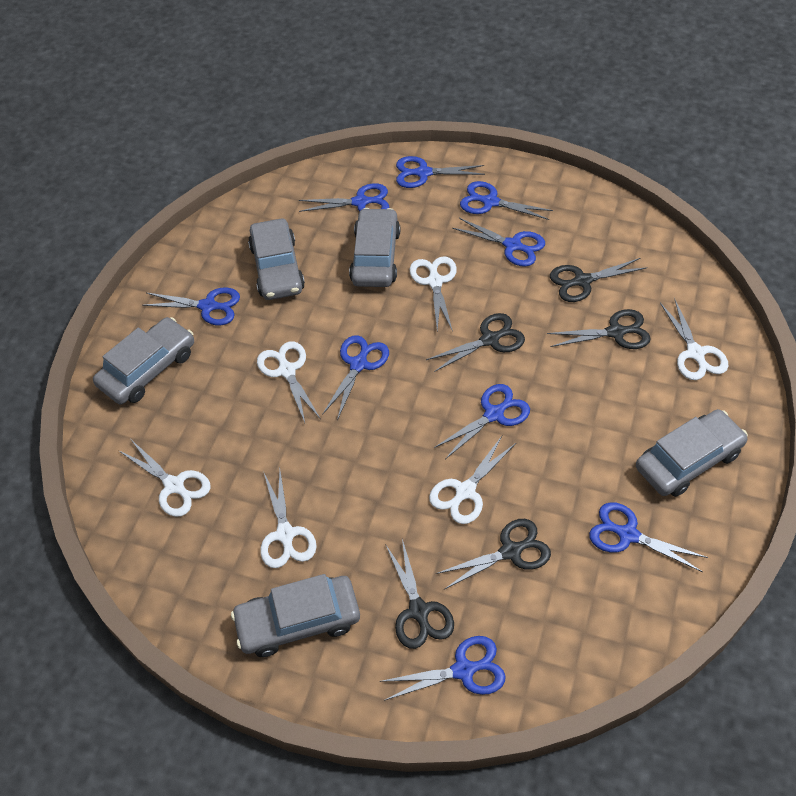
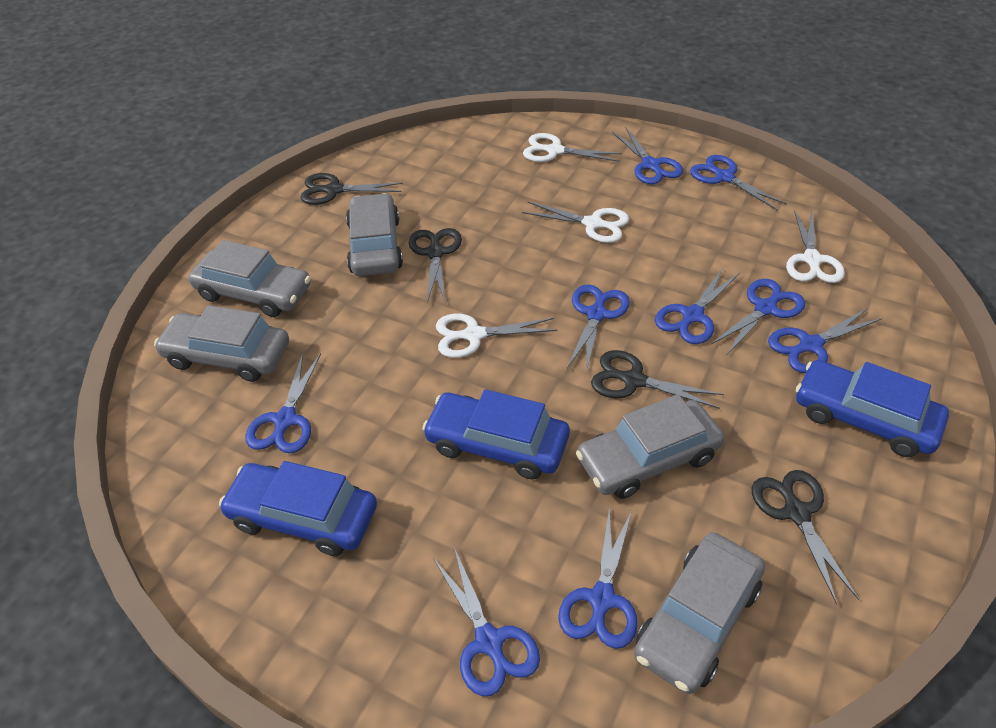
black scissors: [385,539,454,649] [426,313,525,372] [436,519,551,590] [547,309,651,349] [550,258,647,302] = 5 -> [300,173,403,205] [409,228,462,303] [591,350,724,409] [752,470,859,605] = 4
blue car: none = 0 -> [219,461,377,556] [422,389,570,479] [796,360,949,457] = 3
white scissors: [118,440,210,517] [257,341,320,423] [260,470,317,568] [410,256,457,332] [429,436,516,524] [660,298,729,380] = 6 -> [436,314,557,358] [522,202,629,243] [523,133,622,162] [786,210,845,283] = 4

